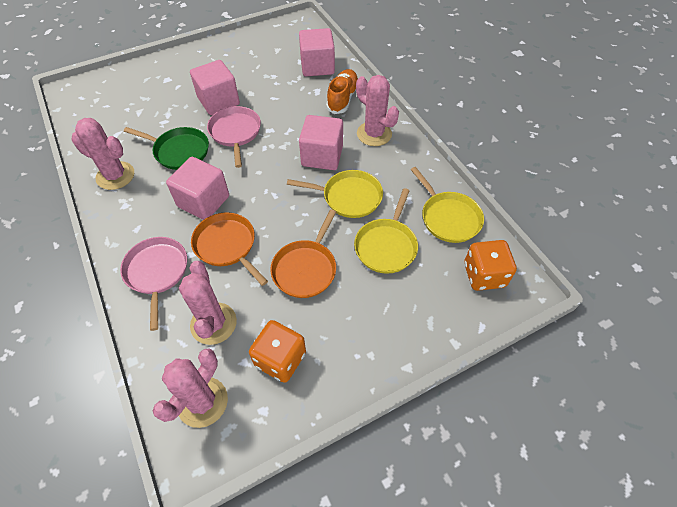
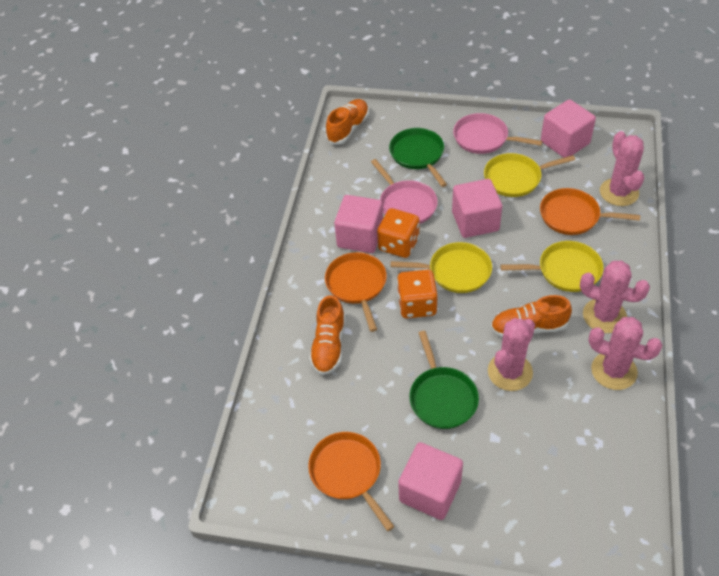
green pan: [124,127,209,170] = 1 -> [389,128,447,187] [410,331,479,429] = 2
orange pan: [191,212,268,286] [270,209,336,298] = 2 -> [308,432,394,531] [325,252,387,332] [540,188,640,235] = 3
orange shoe: [326,69,358,114] = 1 -> [309,295,345,375] [326,99,369,145] [491,295,572,338] = 3

